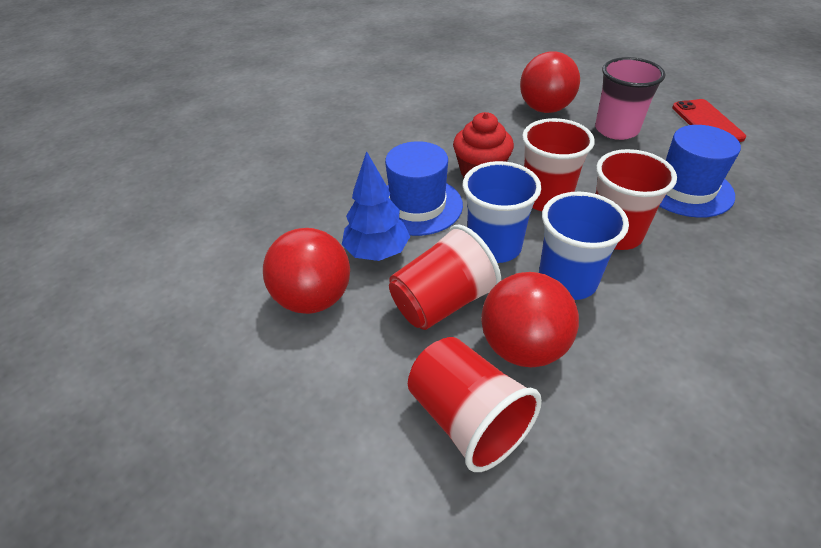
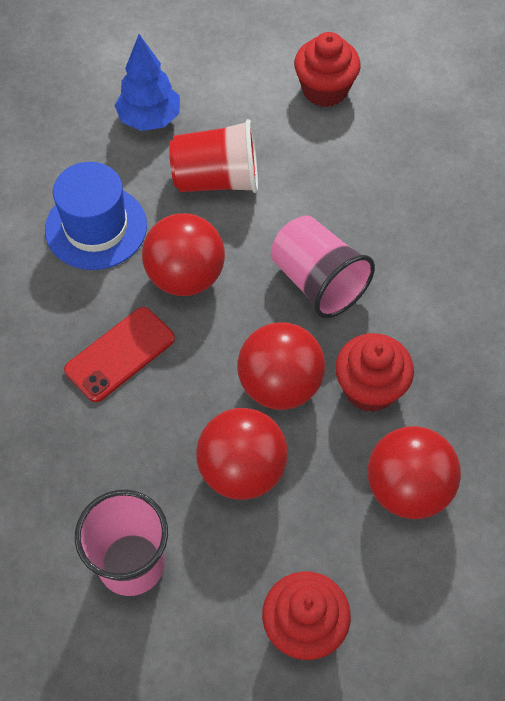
blue cup: [463,161,541,263] [539,192,629,300] = 2 -> none = 0
blue hat: [385,141,463,236] [659,125,741,218] = 2 -> [45,162,147,270] = 1
pink cup: [595,57,666,140] = 1 -> [75,490,168,596] [271,216,375,318] = 2
red ball: [263,228,350,314] [481,272,579,367] [520,51,580,113] = 3 -> [142,213,225,296] [196,408,288,500] [237,322,325,410] [367,426,461,519] = 4
red cup: [389,225,501,330] [408,337,542,472] [522,118,595,211] [596,149,677,250] = 4 -> [169,119,258,193] = 1
red cupcake: [453,112,514,178] = 1 -> [262,571,351,660] [294,32,361,107] [335,333,414,412] = 3

